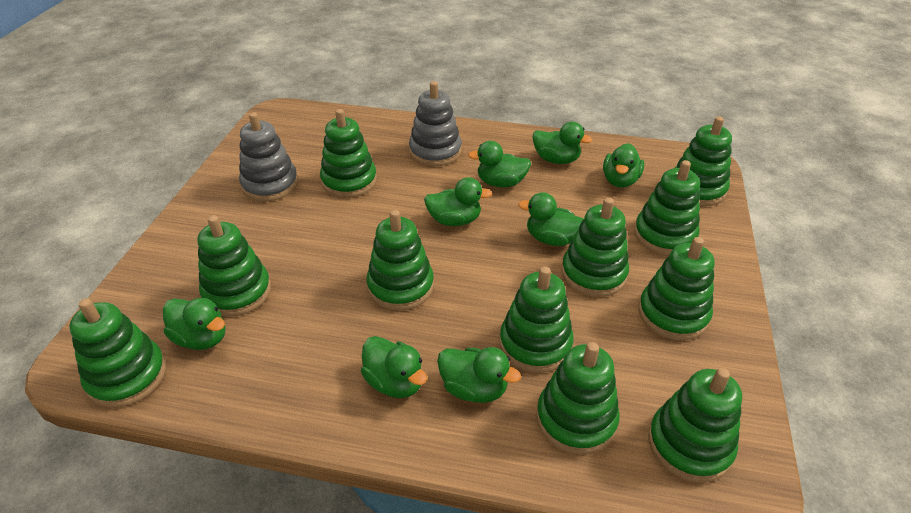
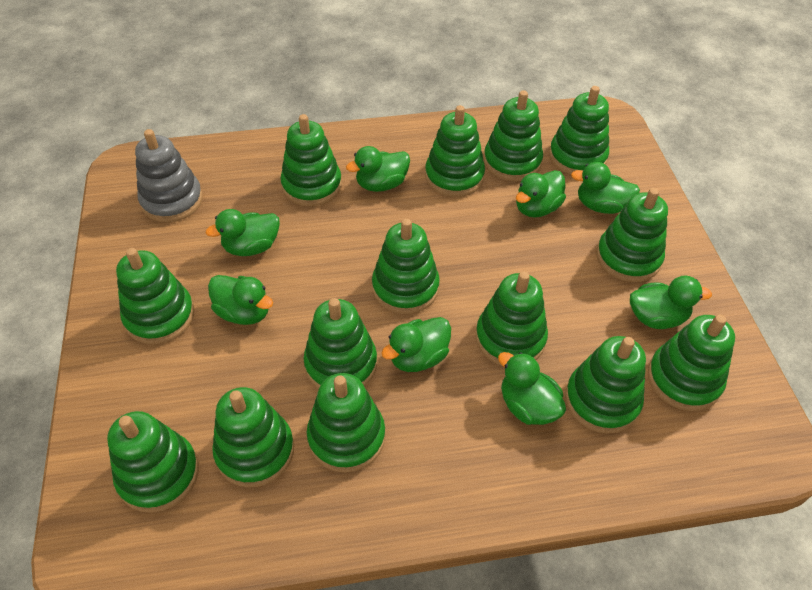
green stacking toy: [69,298,166,408] [197,215,271,317] [320,109,377,198] [366,210,434,311] [500,266,574,373] [536,342,620,455] [561,197,629,297] [634,160,700,255] [638,237,715,340] [648,368,742,483] [675,116,732,206] = 11 -> [107,411,199,513] [116,248,194,344] [212,387,294,488] [280,114,342,207] [303,298,377,389] [307,373,385,473] [372,219,440,314] [425,105,485,197] [476,271,548,366] [484,90,543,181] [549,86,609,175] [565,336,646,434] [596,188,668,282] [648,315,735,411] = 14
grey stacking toy: [239,112,298,202] [409,81,462,166] = 2 -> [135,129,203,222] = 1

